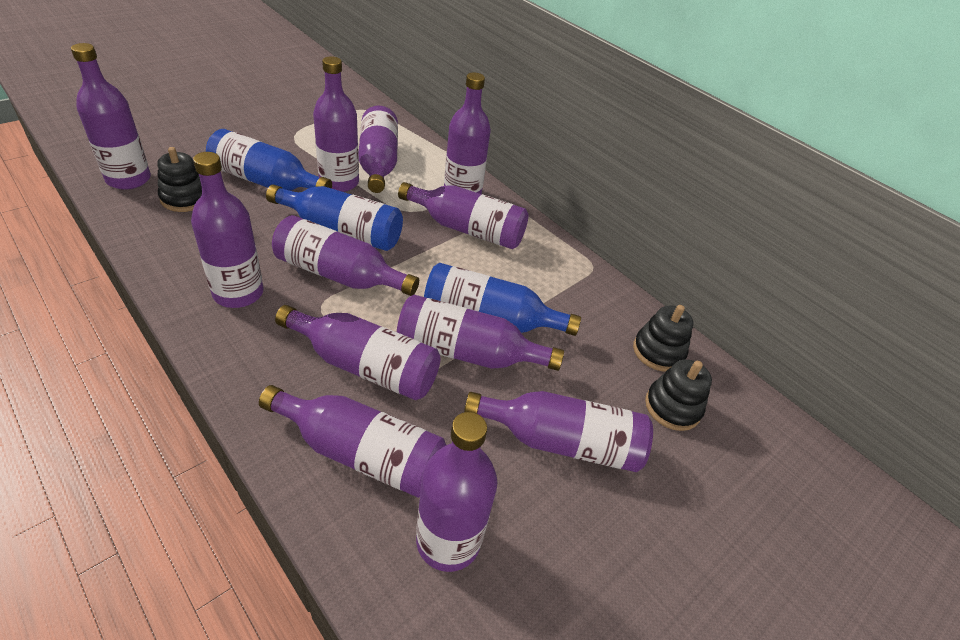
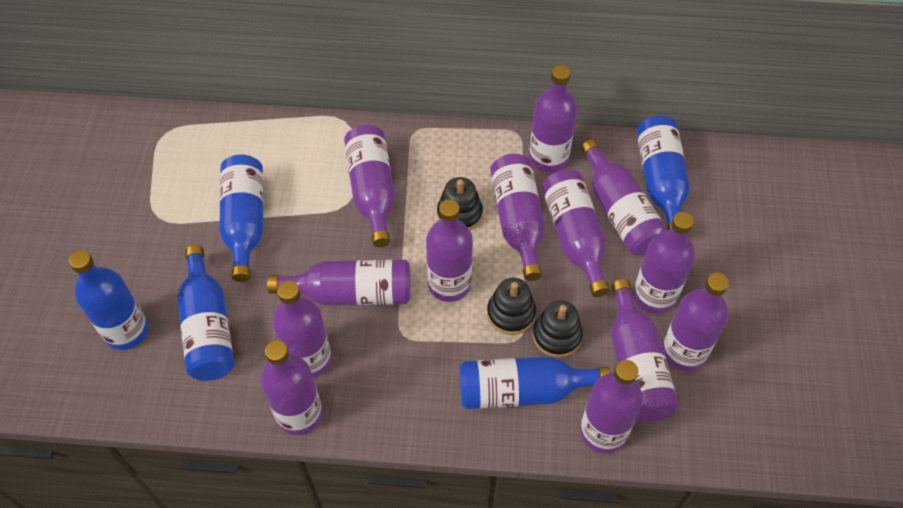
blue bottle: [206,129,332,191] [266,185,403,251] [424,263,581,336] = 3 -> [69,250,148,350] [177,245,234,381] [219,154,263,282] [459,356,611,409] [637,115,690,230] = 5
purple bottle: [71,43,151,190] [191,152,264,308] [259,385,446,498] [272,215,419,296] [275,305,441,400] [313,56,359,192] [359,106,398,193] [397,295,564,371] [398,182,529,249] [416,412,497,572] [444,72,491,194] [464,391,653,472] = 12 -> [261,340,322,435] [267,259,410,306] [273,281,332,378] [344,125,395,247] [426,199,473,302] [490,154,545,281] [529,65,577,172] [542,169,610,297] [580,360,643,454] [581,139,667,256] [611,279,679,422] [633,212,695,314] [662,272,729,371] = 13

